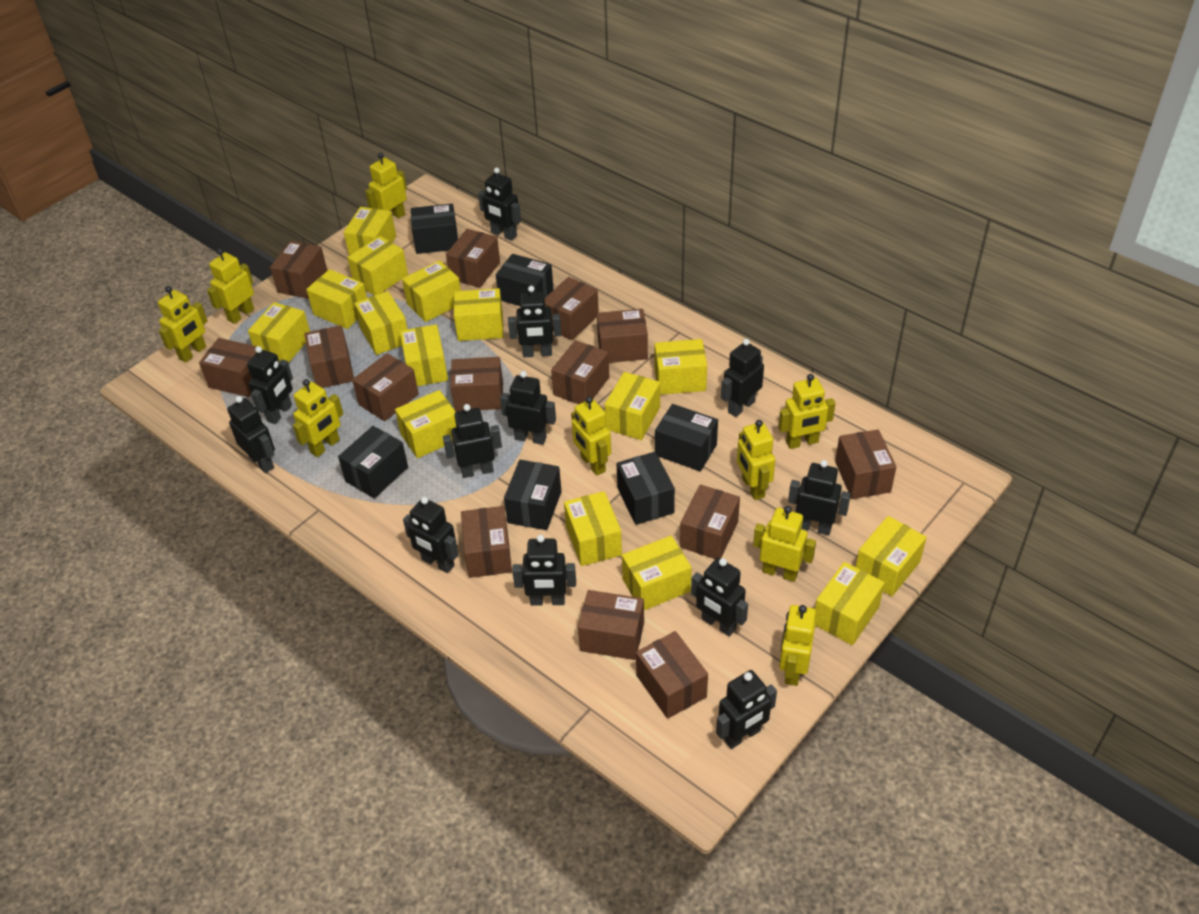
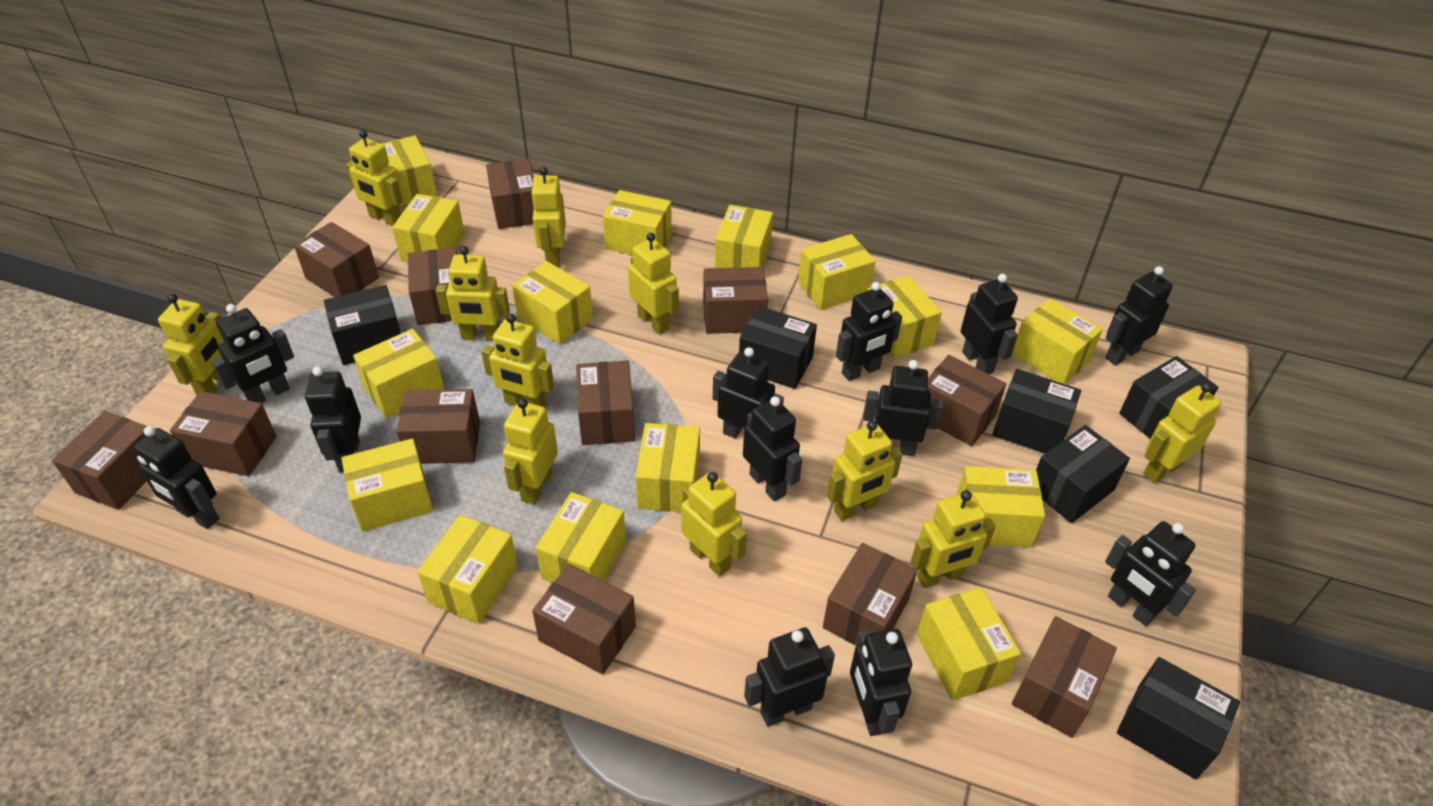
brown box: [199,338,257,397] [270,241,328,299] [304,325,354,388] [352,353,419,421] [446,229,500,288] [450,357,503,412] [461,506,512,578] [545,277,599,340] [551,340,609,404] [578,590,644,660] [597,309,648,363] [636,631,708,719] [680,485,740,559] [835,429,896,499] = 14 -> [52,411,147,510] [170,391,277,476] [294,222,379,297] [397,389,480,464] [408,248,458,325] [486,158,534,229] [532,564,636,674] [576,361,635,445] [703,267,768,334] [823,543,917,645] [928,355,1006,446] [1012,616,1117,738] = 12
yellow robot: [158,286,208,363] [207,248,254,324] [293,379,343,457] [365,152,407,218] [571,396,611,476] [737,420,775,500] [753,506,816,582] [778,374,835,449] [779,605,816,686] = 9 -> [158,294,224,395] [346,130,403,226] [436,246,510,341] [481,314,554,407] [503,398,558,505] [531,167,566,267] [628,233,679,334] [681,472,747,577] [827,421,902,521] [911,490,996,588] [1143,383,1221,483] = 11

